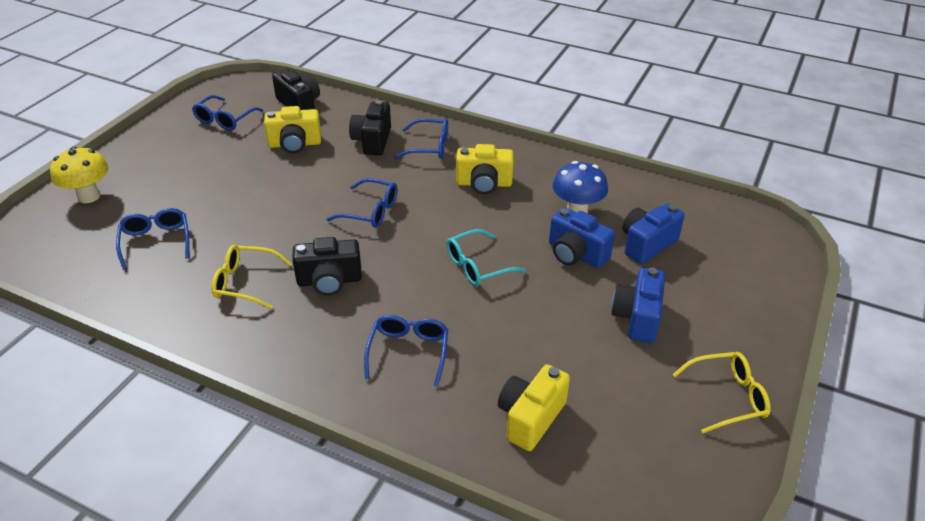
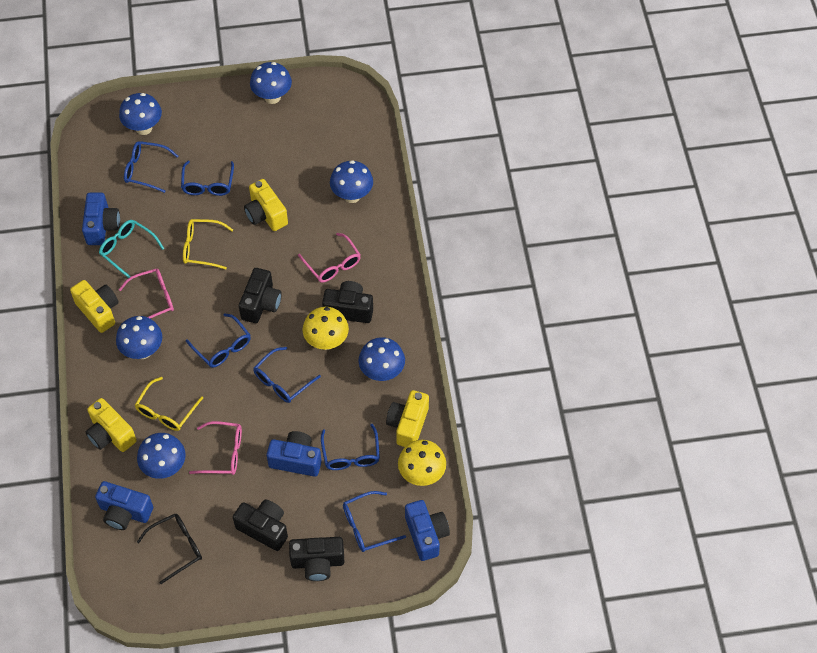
black camera: [272,69,320,110] [292,237,362,296] [349,100,391,155] = 3 -> [233,500,288,551] [239,268,282,323] [289,537,344,581] [322,281,373,323] = 4
black glasses: none = 0 -> [137,514,202,584] = 1
blue camera: [549,207,615,268] [611,268,665,343] [622,203,685,264] = 3 -> [82,193,120,245] [95,481,153,530] [267,431,322,477] [405,500,450,561] = 4
blue glasses: [116,208,189,270] [192,95,263,131] [327,178,398,228] [364,315,448,387] [394,119,448,160] = 5 -> [124,141,178,193] [181,161,234,196] [186,313,251,368] [253,347,321,403] [321,424,380,470] [343,491,406,552] = 6
blue mushroom: [552,161,608,213] = 1 -> [116,316,162,359] [119,93,162,135] [137,433,186,479] [250,62,292,104] [330,160,373,203] [358,337,405,381] = 6
pink glasses: none = 0 -> [119,268,174,319] [189,421,242,475] [298,233,361,283] = 3
yellow camera: [264,106,321,153] [456,144,514,194] [498,364,570,451] = 3 -> [70,280,119,333] [86,398,136,452] [244,179,288,231] [386,390,429,447] = 4
yellow mushroom: [50,147,109,203] = 1 -> [302,307,349,350] [398,440,446,486] = 2

